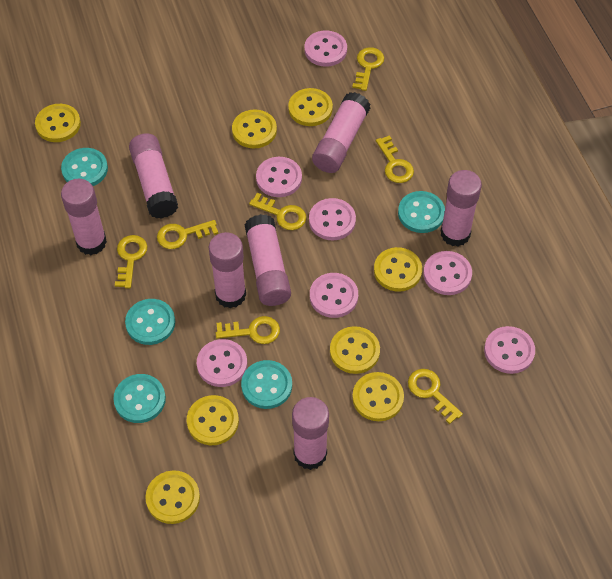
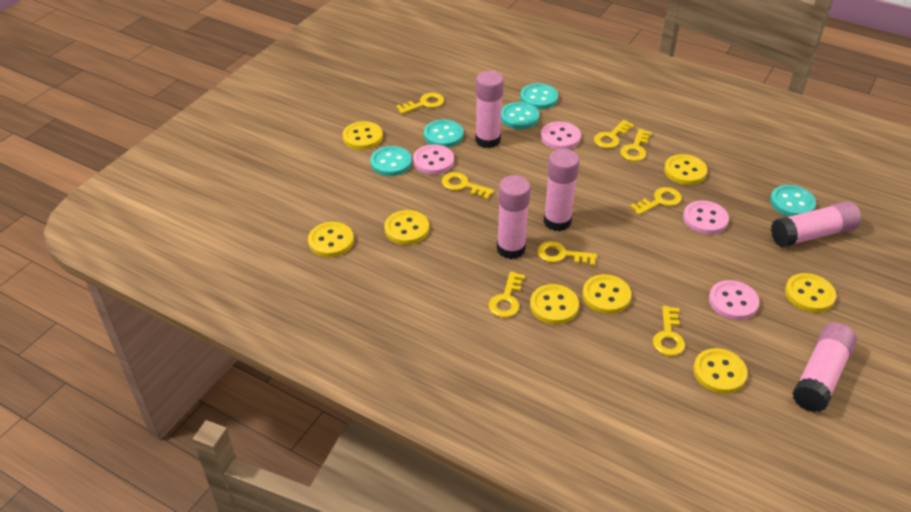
pink button: [197,339,247,387] [256,157,302,197] [304,30,347,67] [309,198,356,240] [310,273,358,318] [423,251,472,295] [484,326,535,374] = 7 -> [413,144,454,175] [541,121,581,149] [683,200,729,235] [709,280,759,320] = 4
pink glue stick: [61,179,107,255] [129,133,178,219] [209,232,246,308] [244,214,291,306] [292,397,329,470] [312,92,370,173] [441,170,482,247] = 7 -> [475,70,504,148] [497,175,531,259] [543,149,580,231] [771,201,861,247] [792,323,857,412] = 5
yellow key: [115,235,148,288] [157,220,218,249] [216,316,280,344] [249,193,307,230] [352,47,384,91] [376,135,414,183] [408,369,463,424] = 7 -> [396,93,444,114] [442,172,494,200] [488,272,525,318] [537,241,597,266] [594,120,634,149] [620,129,652,161] [630,187,682,215] [653,306,685,356] = 8

